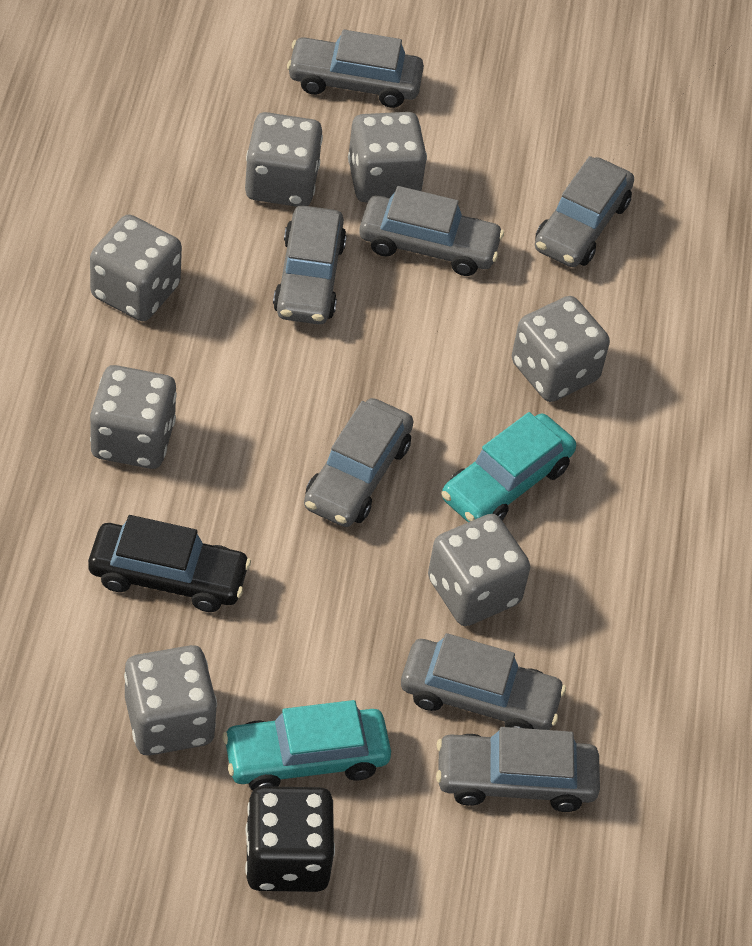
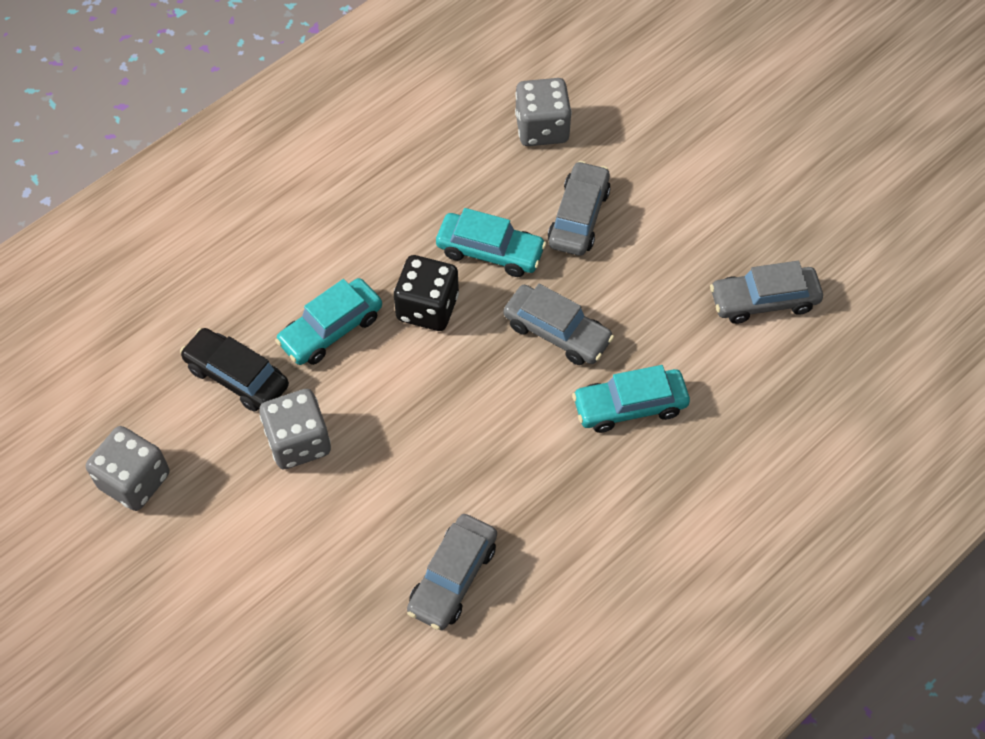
grey car: [273,205,347,324] [287,29,424,108] [304,398,414,527] [359,186,504,276] [401,633,566,730] [436,727,600,812] [535,156,634,267] = 7 -> [407,514,497,630] [504,284,614,365] [548,161,611,256] [710,261,823,324] = 4
grey dice: [90,215,182,321] [90,365,177,469] [124,645,217,756] [245,112,323,207] [348,112,427,202] [428,514,530,626] [512,296,610,402] = 7 -> [86,426,170,511] [259,389,331,469] [515,78,572,146] = 3
turquoise car: [223,700,391,791] [442,412,576,522] = 2 -> [275,278,382,365] [436,208,546,277] [572,365,690,433] = 3

